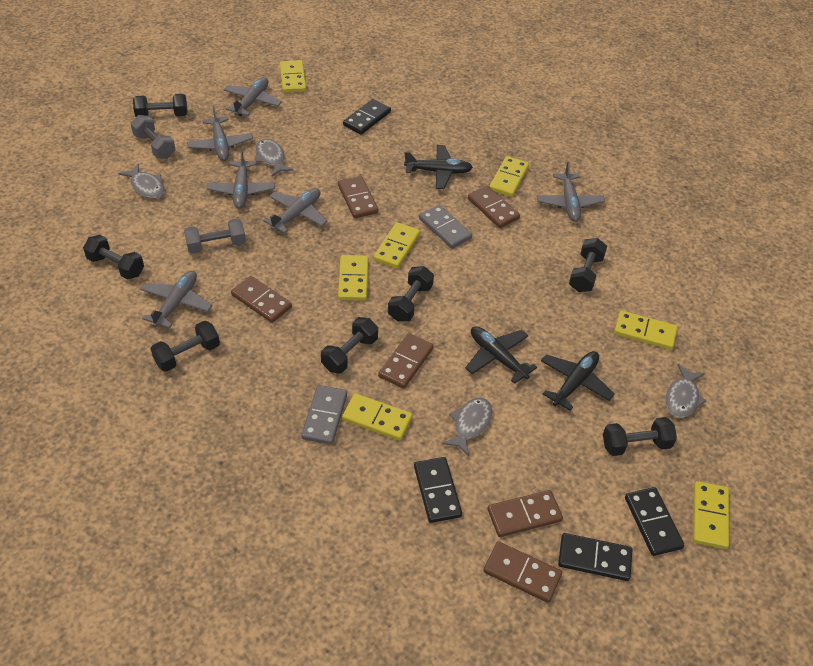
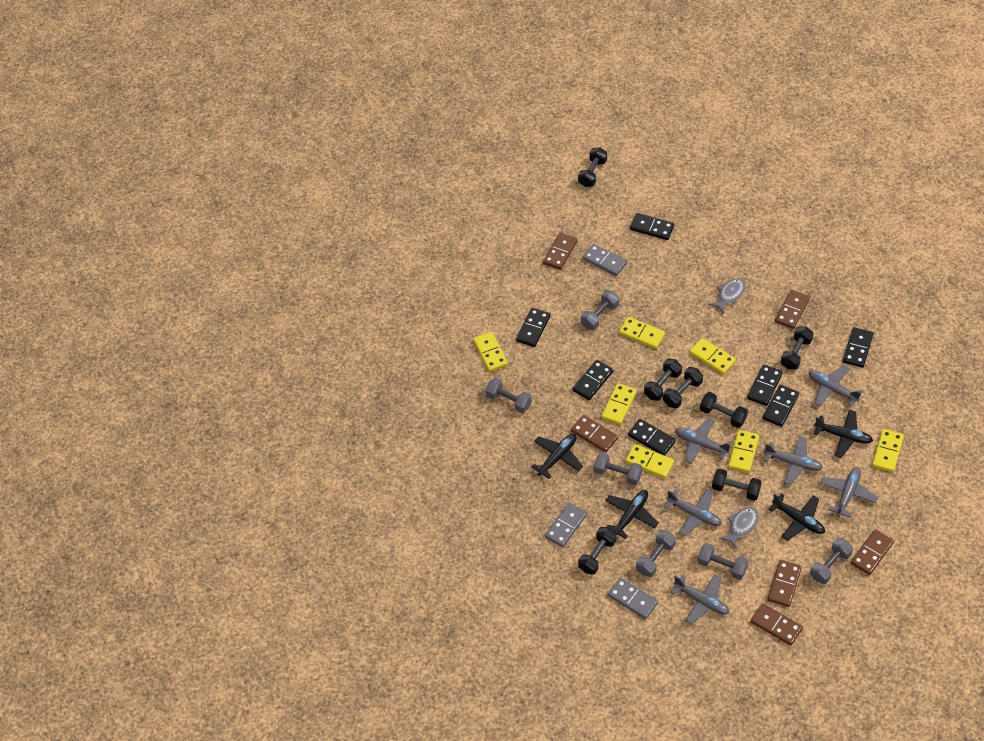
black domino: [343,99,391,135] [414,457,462,523] [558,533,632,581] [625,487,684,556] = 4 -> [516,308,551,347] [572,360,613,400] [628,419,676,456] [630,213,674,240] [747,364,783,406] [763,385,799,427] [843,327,874,368] = 7
black plane: [404,145,473,189] [466,326,537,384] [541,351,615,411] = 3 -> [531,434,583,479] [605,490,658,539] [768,493,825,541] [814,410,873,458] = 4
grey domino: [301,385,347,445] [419,205,472,249] = 2 -> [545,503,587,547] [583,244,627,276] [608,577,658,619] = 3
grey dumbbell: [131,115,176,159] [184,218,246,254] = 2 -> [486,378,532,413] [581,290,619,330] [594,452,642,485] [636,530,676,577] [697,543,749,580] [810,538,853,584] = 6
grey fish: [118,163,165,199] [255,139,294,176] [442,398,492,456] [665,364,706,418] = 4 -> [708,279,746,314] [719,507,759,549] = 2

